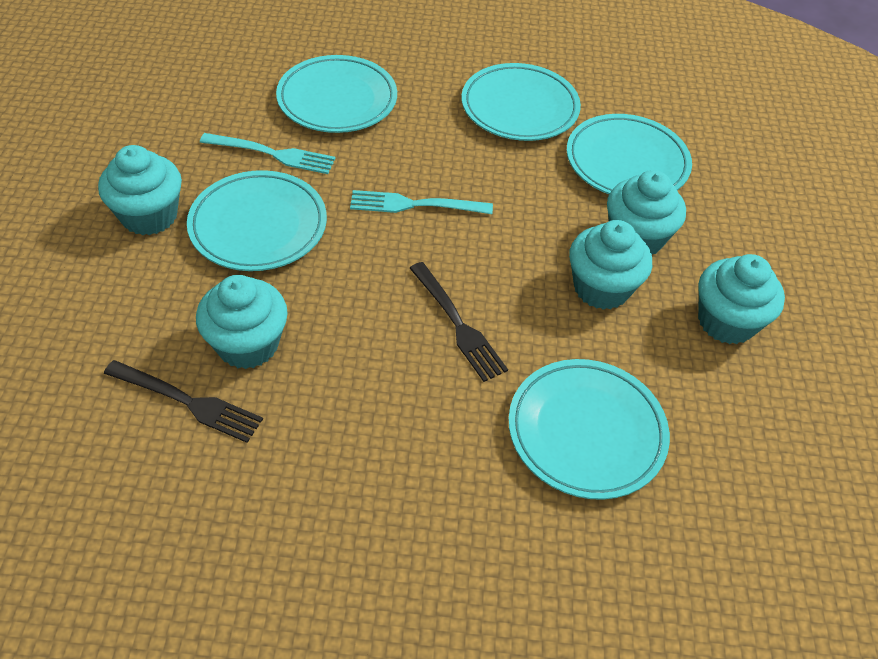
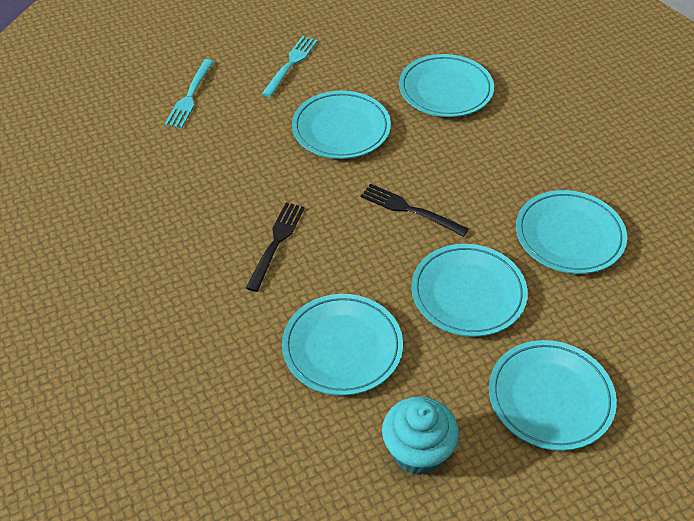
turquoise cupcake: [98,145,182,235] [196,275,288,369] [569,220,652,310] [607,170,686,254] [698,254,785,344] = 5 -> [382,396,459,475] = 1
turquoise plate: [187,170,327,271] [276,55,397,133] [461,63,581,141] [508,359,670,500] [567,114,692,194] = 5 -> [282,294,403,396] [292,90,391,159] [399,54,494,117] [411,244,528,337] [489,340,617,451] [516,190,627,274] = 6

